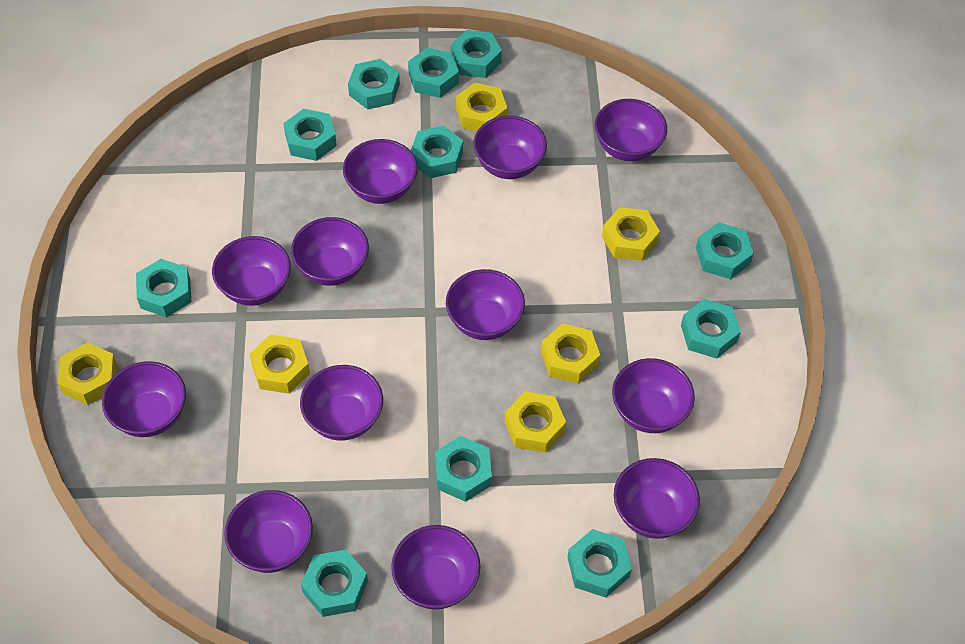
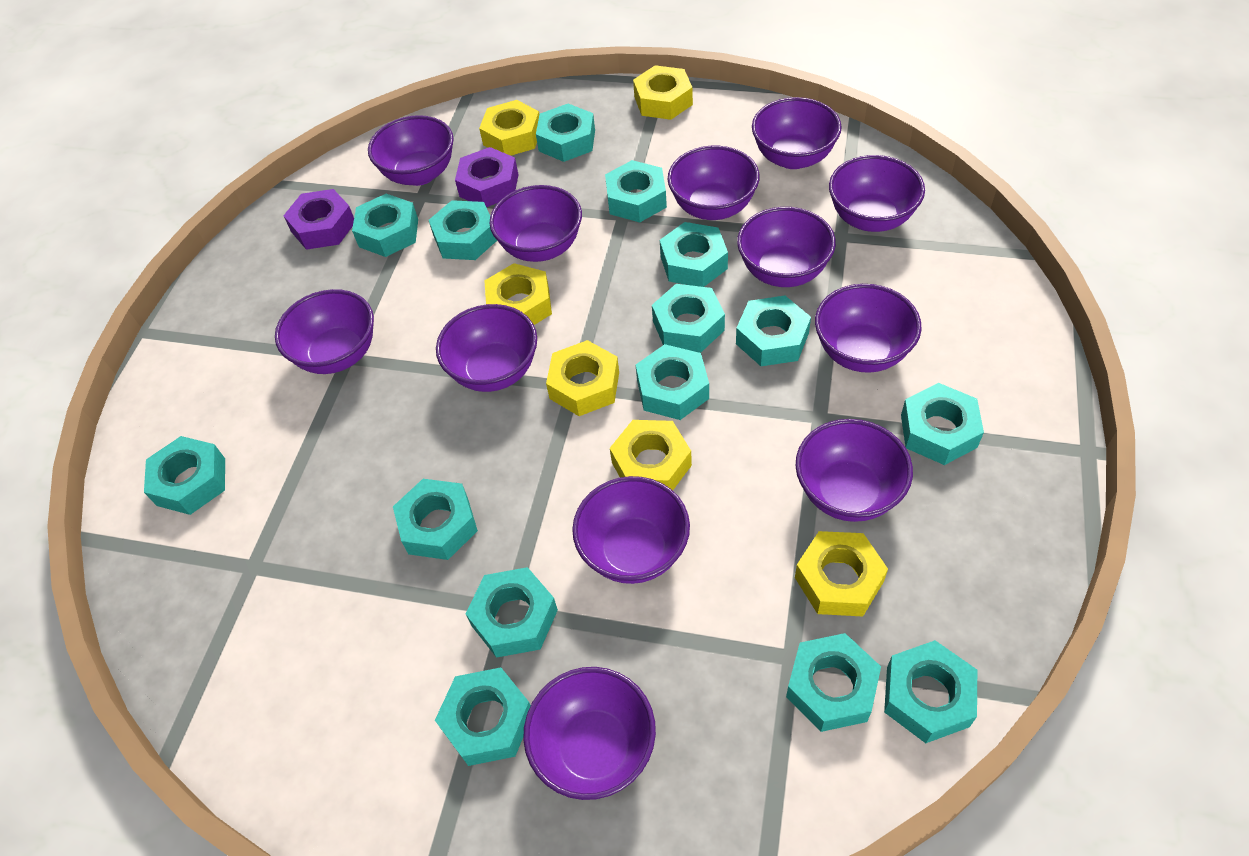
purple nut: none = 0 -> [283,189,354,250] [455,147,519,207] = 2
turquoise nut: [136,259,191,318] [283,109,337,161] [301,550,368,617] [348,59,400,110] [408,48,459,98] [411,126,463,178] [435,436,492,502] [450,30,502,78] [567,529,632,597] [681,299,741,358] [696,222,754,279] = 11 -> [144,436,225,515] [352,194,418,257] [393,479,478,560] [429,200,497,260] [435,667,531,766] [465,567,558,658] [536,104,595,162] [605,160,667,222] [636,344,709,420] [652,284,725,353] [660,222,728,287] [736,296,811,366] [786,633,881,732] [884,640,977,743] [901,383,984,465] = 15

